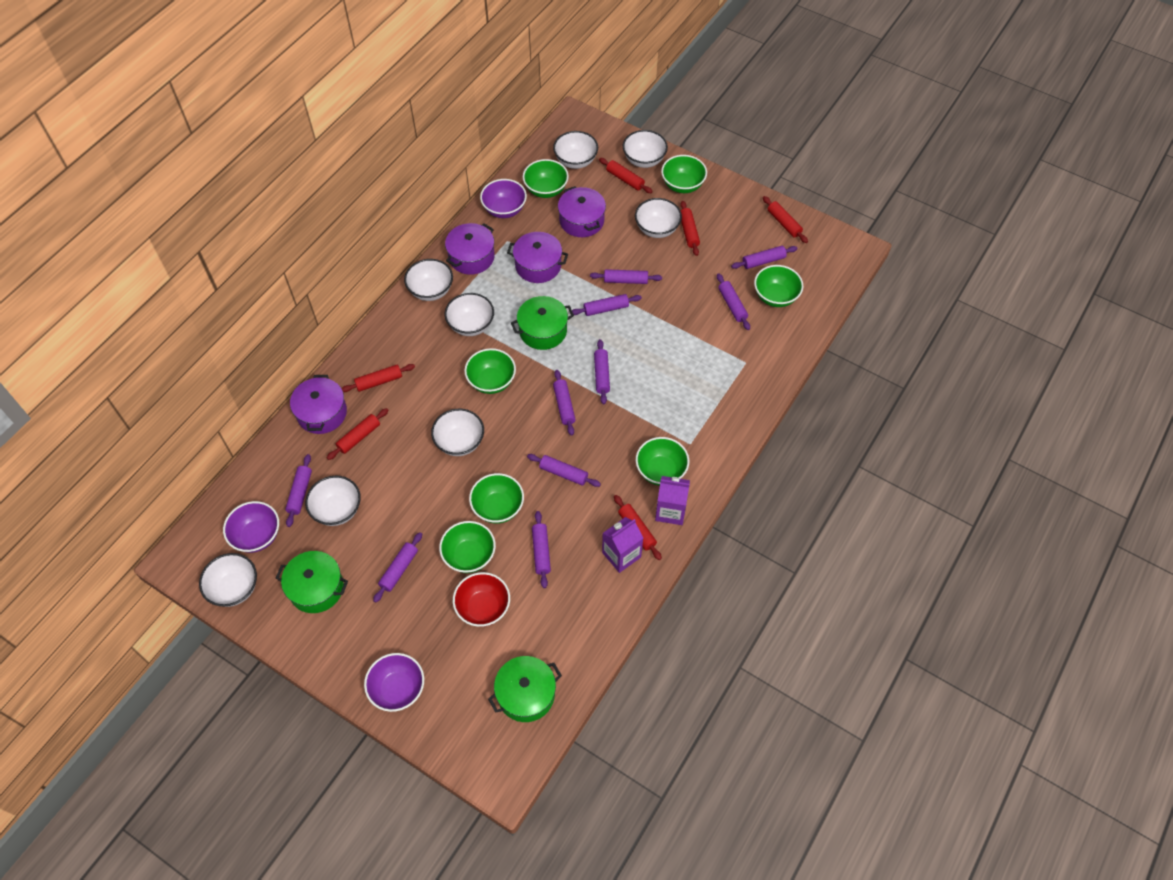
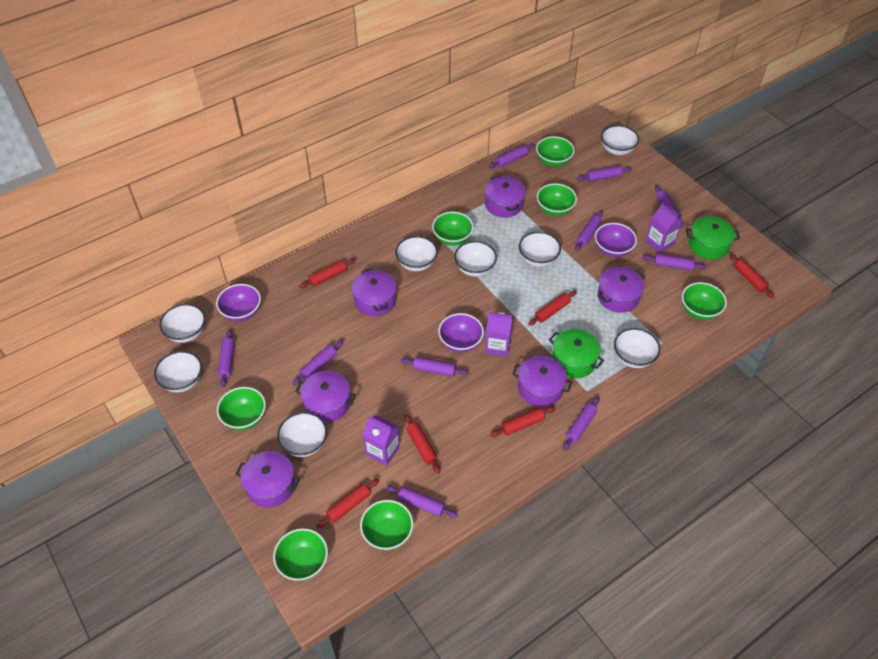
green pot: [276,551,348,613] [488,656,562,722] [511,296,574,350] = 3 -> [549,329,604,378] [686,216,740,260] = 2
purple carton: [602,517,643,573] [655,476,690,525] = 2 -> [363,415,400,466] [485,312,513,357] [645,203,682,253] = 3
purple pot: [290,375,347,434] [445,223,495,275] [507,232,568,283] [558,186,606,237] = 4 -> [236,451,300,508] [295,371,356,423] [352,268,397,316] [485,175,526,218] [512,356,573,407] [597,267,645,313] = 6
red bowl: [453,572,510,627] = 1 -> none = 0

